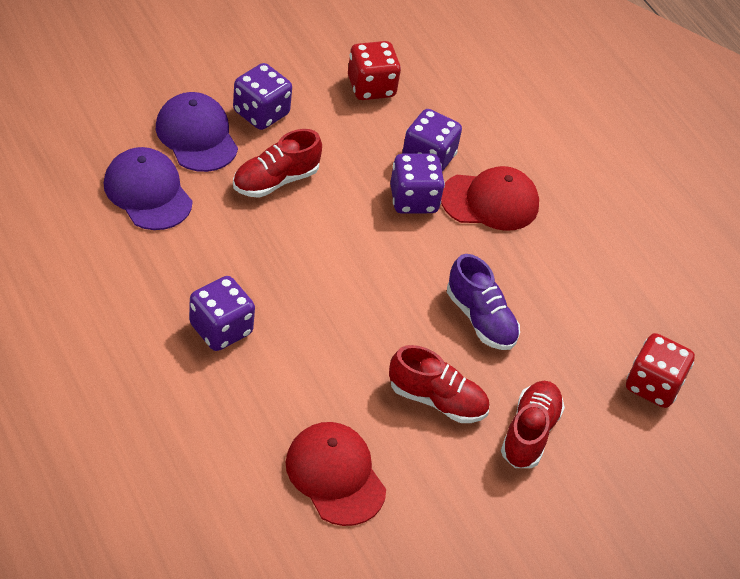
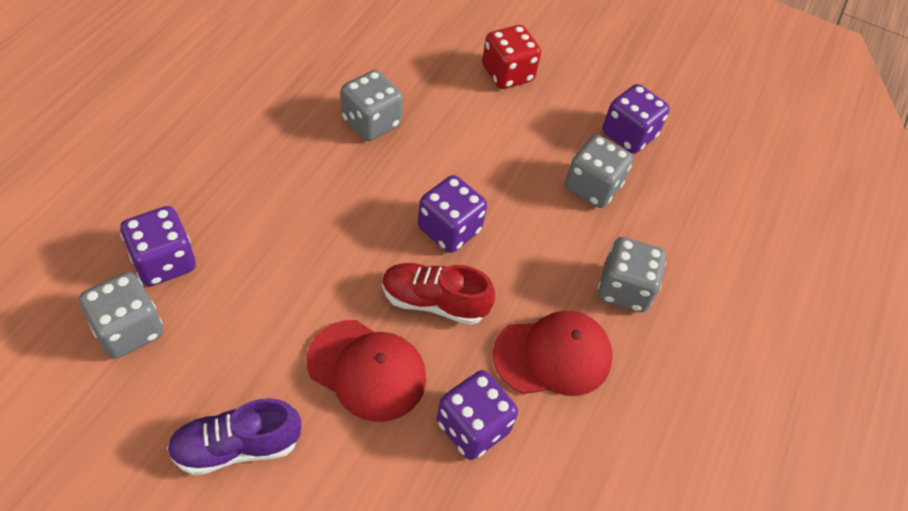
grey dice: none = 0 -> [79,272,163,358] [341,70,403,141] [565,135,633,208] [598,237,666,312] = 4
purple cap: [104,147,193,230] [156,92,238,172] = 2 -> none = 0
red dice: [348,41,401,100] [626,333,695,408] = 2 -> [482,25,541,89] = 1
red shoe: [233,129,322,198] [389,345,489,423] [501,381,565,468] = 3 -> [382,263,495,325] = 1

